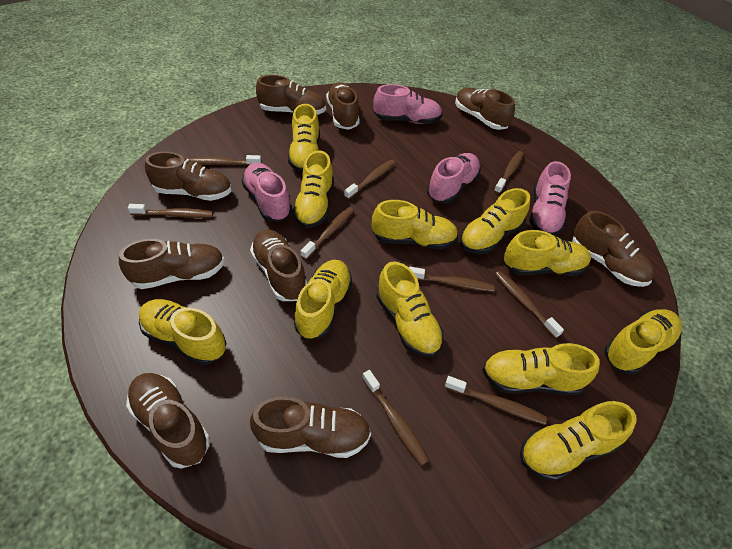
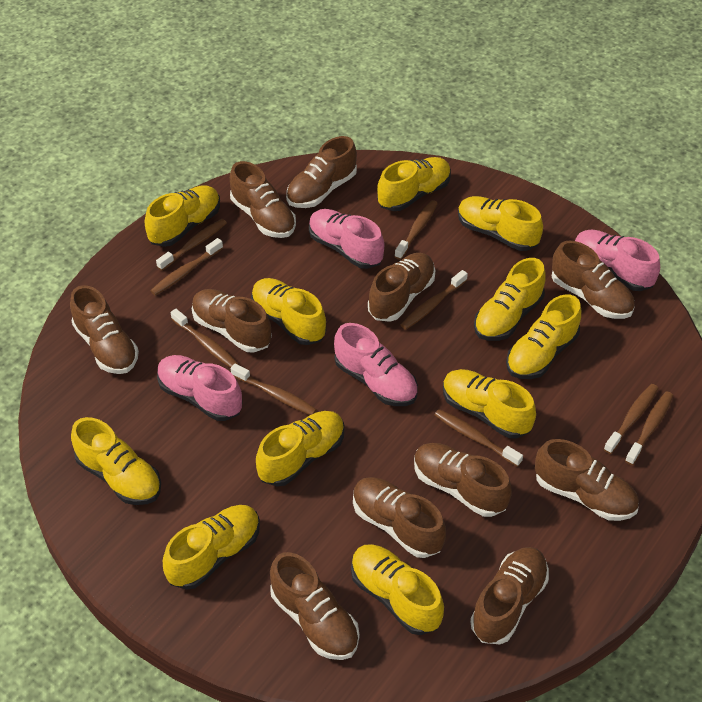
brown shoe: [119,239,225,289] [126,373,210,469] [145,152,231,201] [250,229,307,301] [250,397,371,458] [256,75,326,115] [326,82,360,130] [455,88,515,130] [572,211,655,287] = 9 -> [70,285,139,374] [192,289,272,352] [230,161,296,238] [270,552,359,660] [286,136,357,208] [353,477,446,558] [368,253,435,322] [414,443,512,517] [470,547,549,645] [535,439,639,521] [552,240,635,319] = 11

